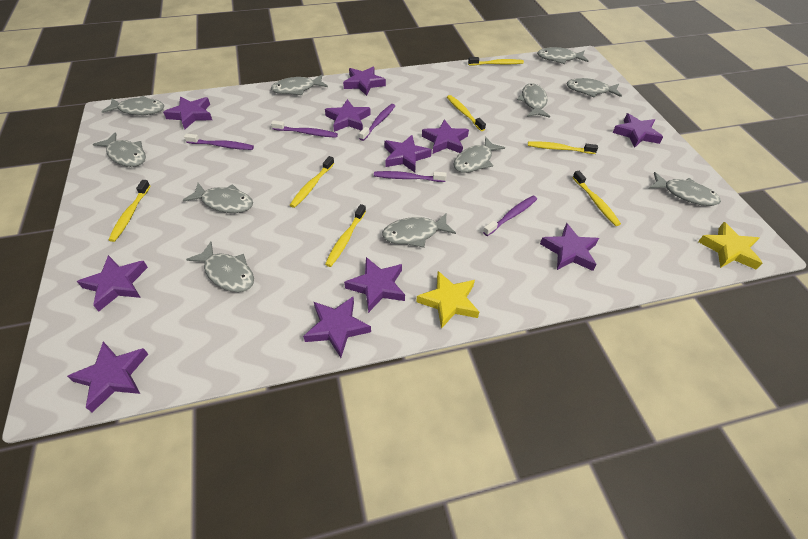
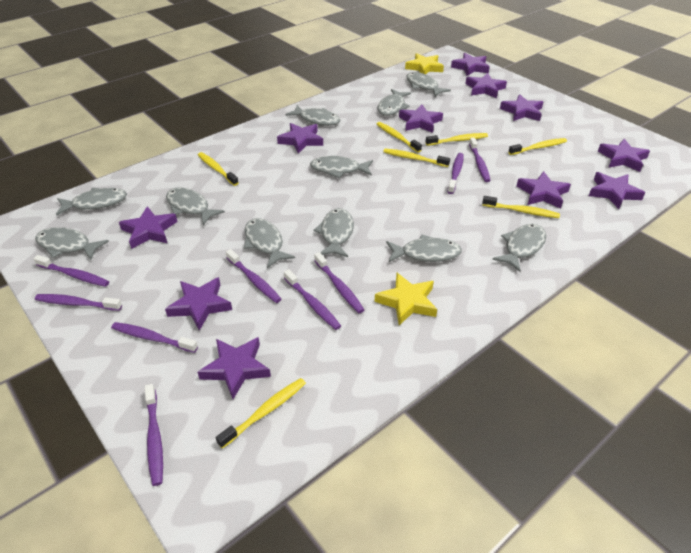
purple toothbrush: [184,133,254,150] [271,120,338,138] [359,104,395,141] [374,171,447,182] [483,196,537,236] = 5 -> [34,255,109,287] [35,294,122,311] [111,322,198,353] [145,384,163,486] [226,249,281,303] [284,269,341,330] [314,252,364,313] [448,153,464,194] [469,138,491,182] = 9

